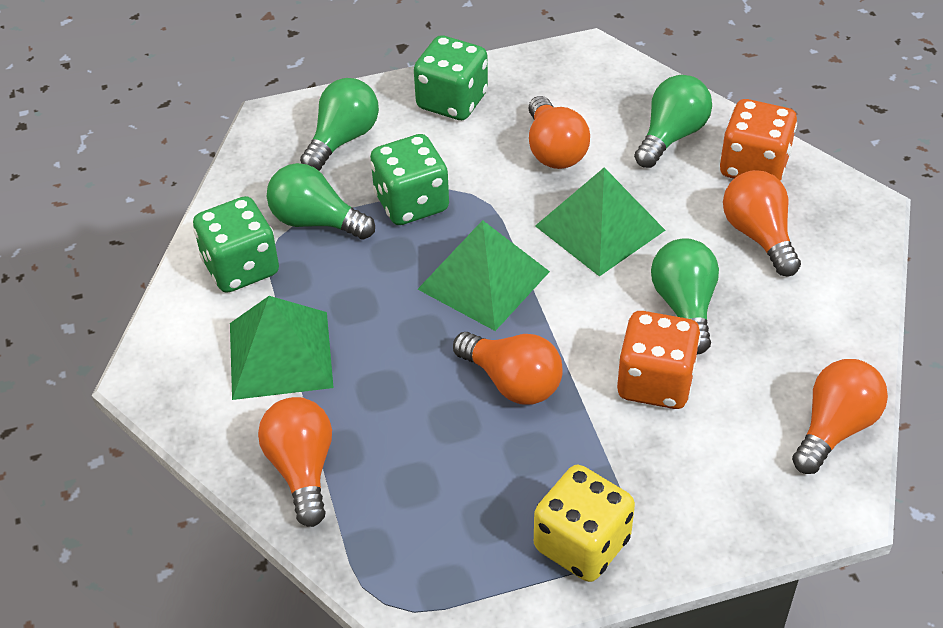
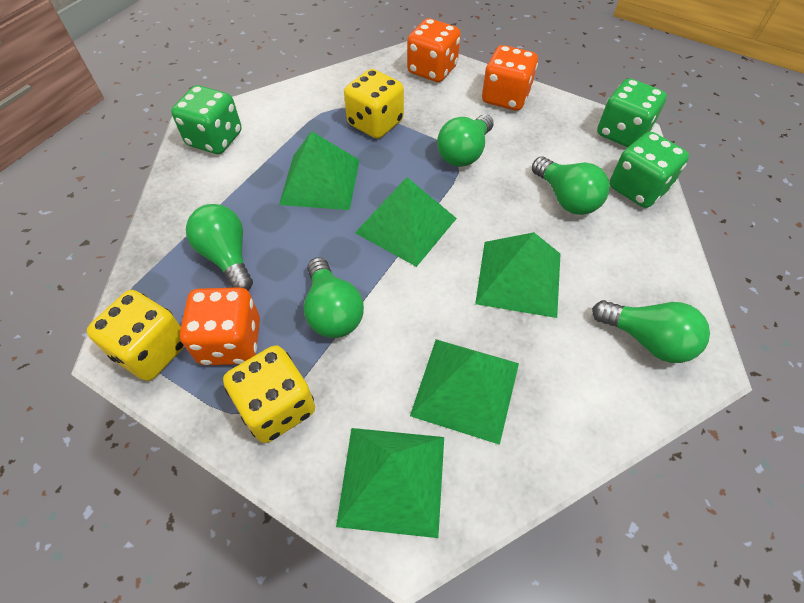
green light bulb: [267,163,375,240] [300,78,379,171] [634,75,712,168] [651,238,719,354] = 4 -> [186,204,253,290] [304,257,364,338] [437,114,494,167] [532,156,610,215] [592,300,710,363] = 5
green pyramid: [230,296,334,400] [418,220,550,331] [535,167,666,277] = 3 -> [279,131,359,210] [336,428,444,538] [355,177,457,267] [410,339,519,445] [475,232,561,318] = 5
orange dice: [617,311,701,409] [720,99,797,181] = 2 -> [180,287,260,365] [407,18,461,82] [482,45,538,111] = 3
orange light bulb: [258,397,332,527] [453,332,563,405] [528,96,590,169] [723,170,801,276] [792,359,888,474] = 5 -> none = 0
yellow dice: [534,465,635,582] = 1 -> [87,290,185,381] [223,345,315,443] [344,69,404,139] = 3

